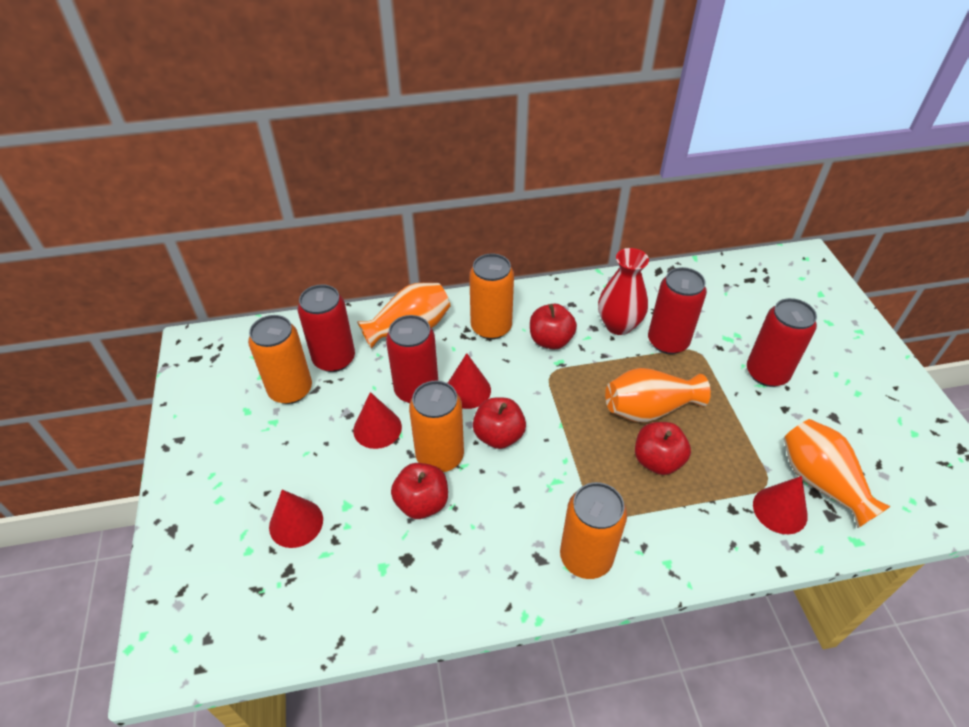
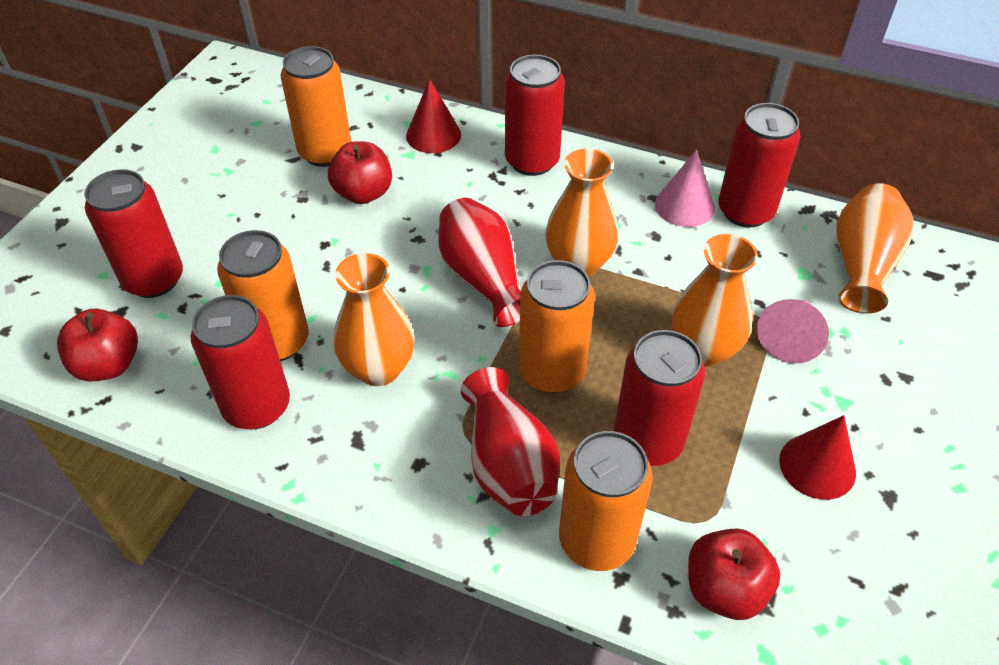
orange vase: [357,283,451,349] [605,368,711,423] [784,419,891,528] = 3 -> [333,253,415,386] [545,148,619,277] [672,234,758,367] [837,183,914,313] = 4
pink cone: none = 0 -> [655,150,715,227] [757,299,829,363] = 2
red apple: [391,463,448,519] [473,397,526,449] [530,304,577,350] [635,422,691,475] = 4 -> [57,309,138,381] [328,141,392,204] [688,528,780,620] = 3
red can: [298,284,355,372] [386,315,438,403] [648,267,707,354] [747,298,817,387] = 4 -> [84,169,183,298] [190,295,290,429] [505,55,565,176] [614,330,705,466] [718,103,801,227] = 5
red cone: [269,490,323,548] [353,392,402,449] [448,353,491,409] [753,476,808,534] = 4 -> [406,79,461,153] [779,415,856,500] = 2
red vase: [598,248,649,335] = 1 -> [438,198,521,327] [461,367,560,516] = 2

